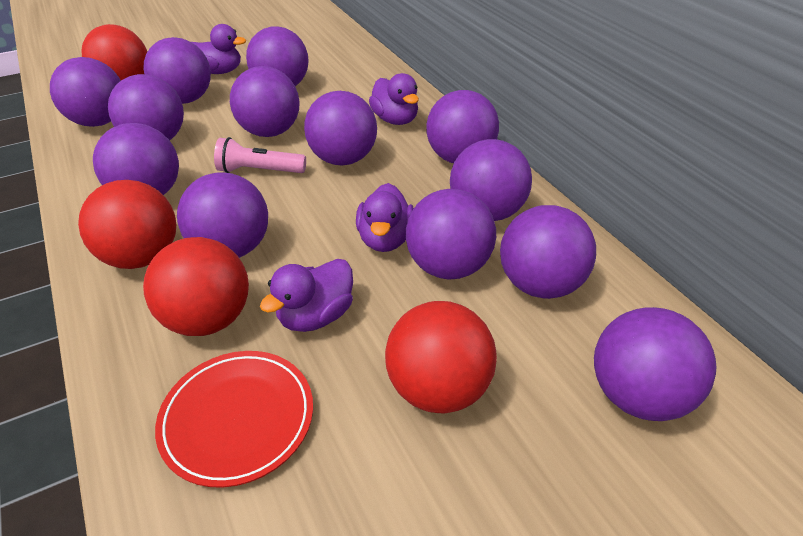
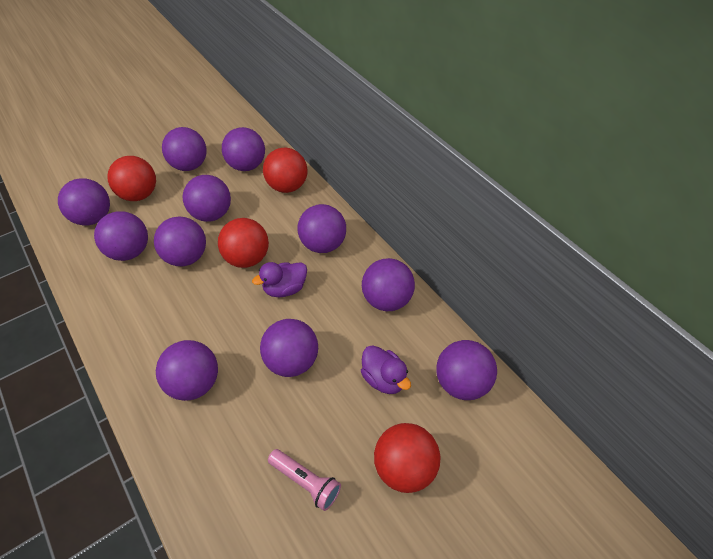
purple ball: [50,57,121,127] [93,123,179,195] [108,74,184,140] [143,37,211,104] [177,172,268,258] [230,66,300,137] [246,26,309,86] [304,91,377,165] [406,189,496,280] [426,90,499,163] [450,139,532,221] [500,205,596,299] [594,307,716,421] = 13 -> [58,178,110,225] [94,211,148,261] [154,217,206,266] [156,340,218,401] [162,127,207,171] [183,175,231,222] [222,127,265,171] [260,319,318,377] [297,204,346,253] [362,258,415,311] [436,340,497,400] = 11
purple duck: [191,24,246,74] [260,259,353,332] [356,183,414,252] [369,73,419,125] = 4 -> [252,262,307,297] [361,345,411,394] = 2
red plate: [155,351,313,488] = 1 -> none = 0

